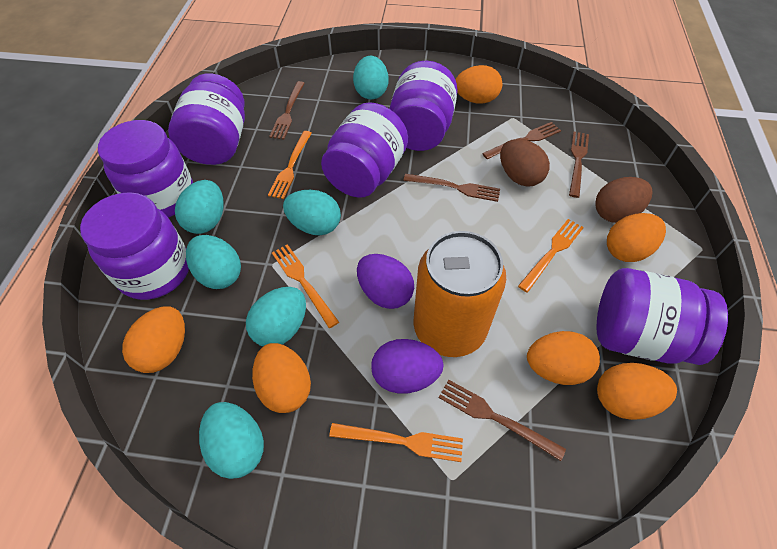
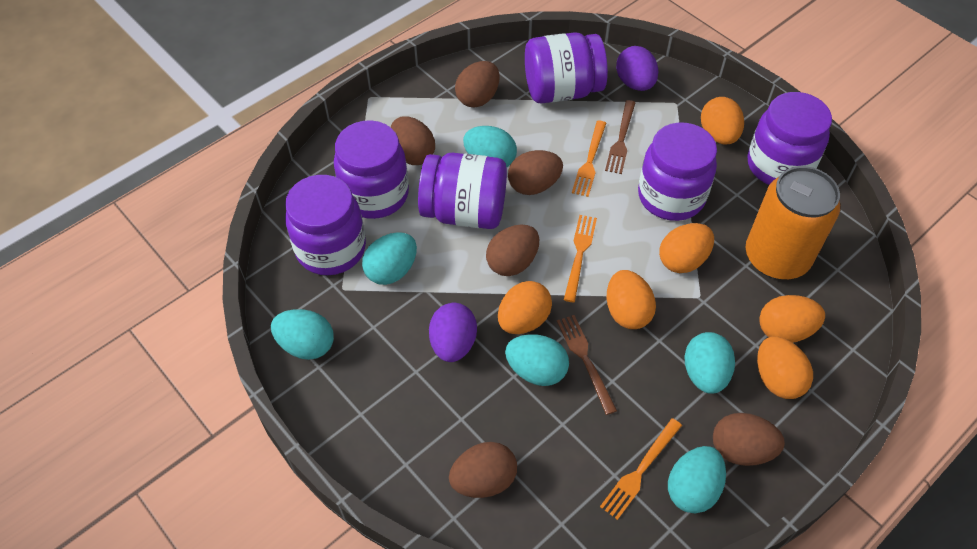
brown egg: [500,139,550,187] [595,177,652,223] = 2 -> [391,116,435,165] [449,442,517,498] [455,61,500,107] [486,224,539,276] [508,150,563,195] [713,413,785,466] = 6
brown fork: [269,81,305,139] [403,174,500,202] [438,379,566,461] [482,122,561,159] [569,132,589,198] = 5 -> [557,315,617,415] [605,100,636,174] = 2
orange fork: [268,131,312,199] [272,244,339,328] [329,423,463,462] [518,219,584,292] = 4 -> [564,215,597,302] [572,121,606,197] [600,418,682,520] = 3

